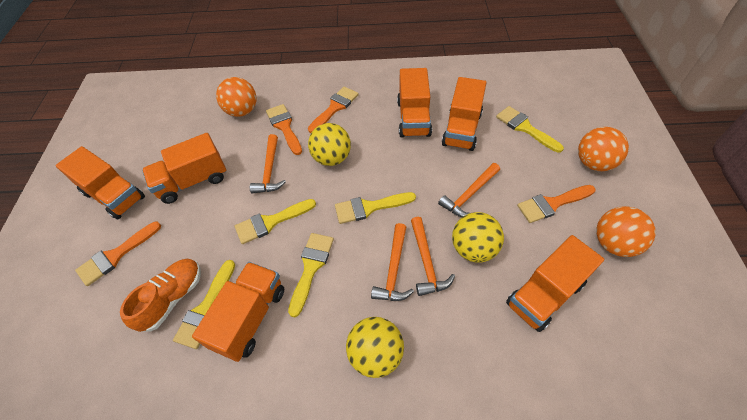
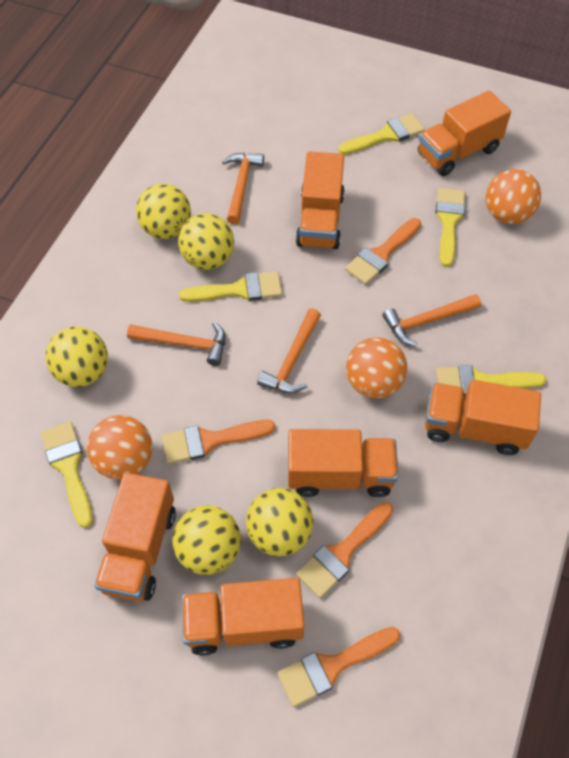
orange shoe: [120,259,201,332] = 1 -> none = 0
yellow ball: [308,123,351,166] [346,317,404,378] [452,212,504,263] = 3 -> [46,327,108,387] [136,184,191,239] [172,505,241,575] [178,213,234,270] [246,488,313,556] = 5

